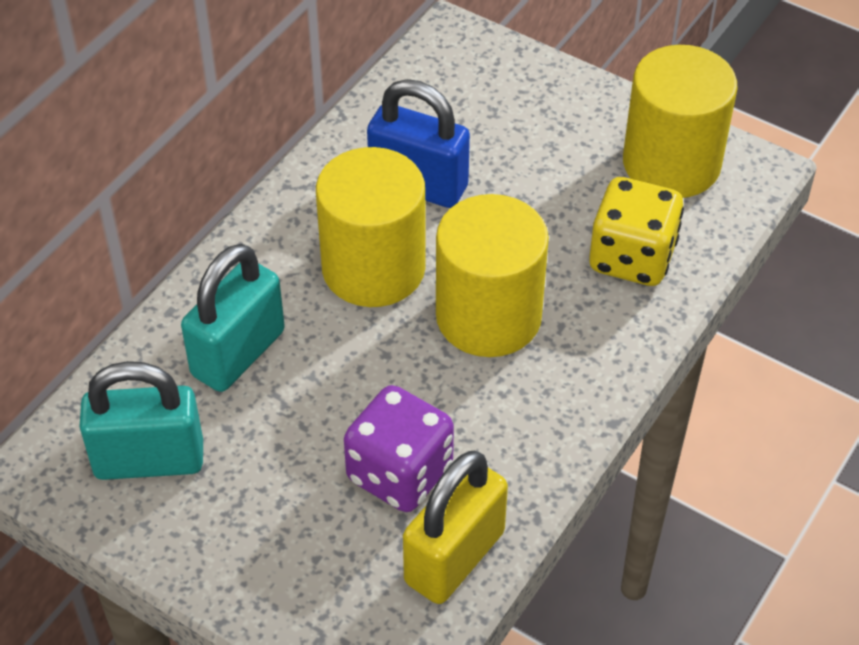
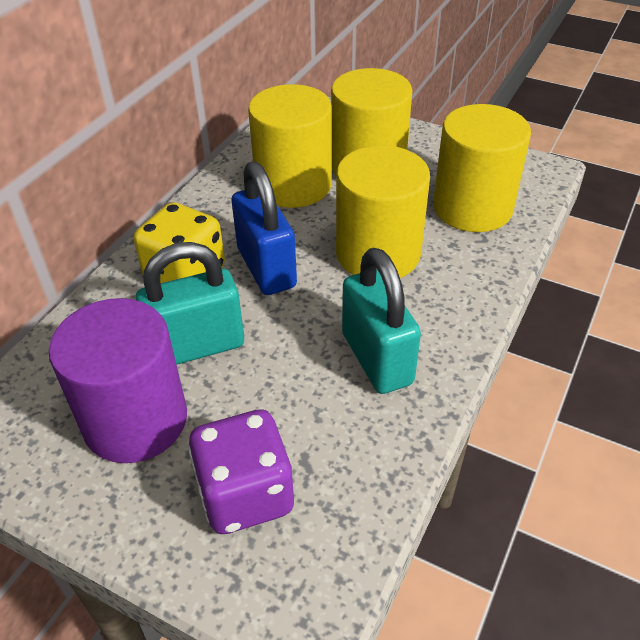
purple cylinder: none = 0 -> [49,298,187,463] = 1
yellow cylinder: [316,147,426,307] [436,194,549,357] [623,45,738,198] = 3 -> [248,84,332,208] [331,68,412,176] [336,145,430,278] [433,104,531,232] = 4
yellow padlock: [403,451,508,604] = 1 -> none = 0

